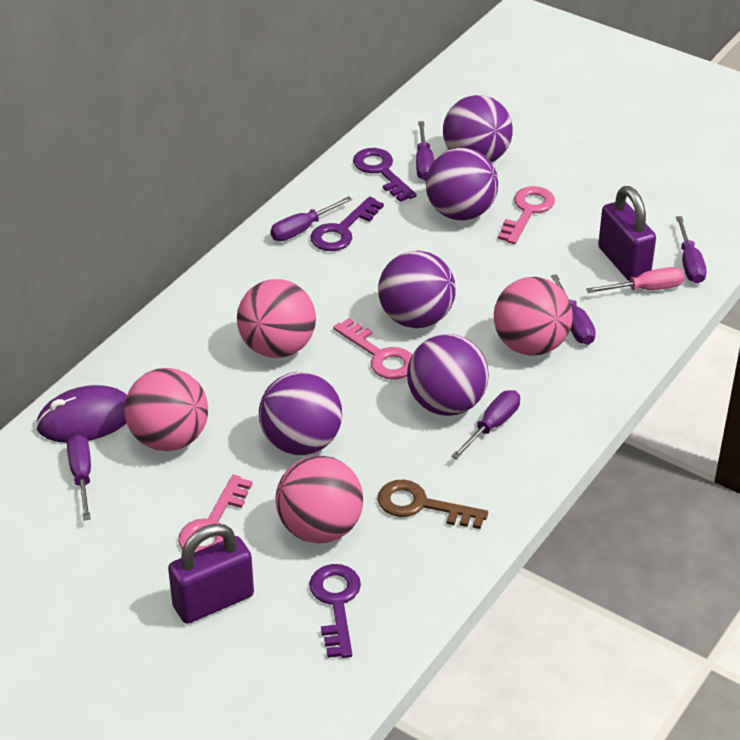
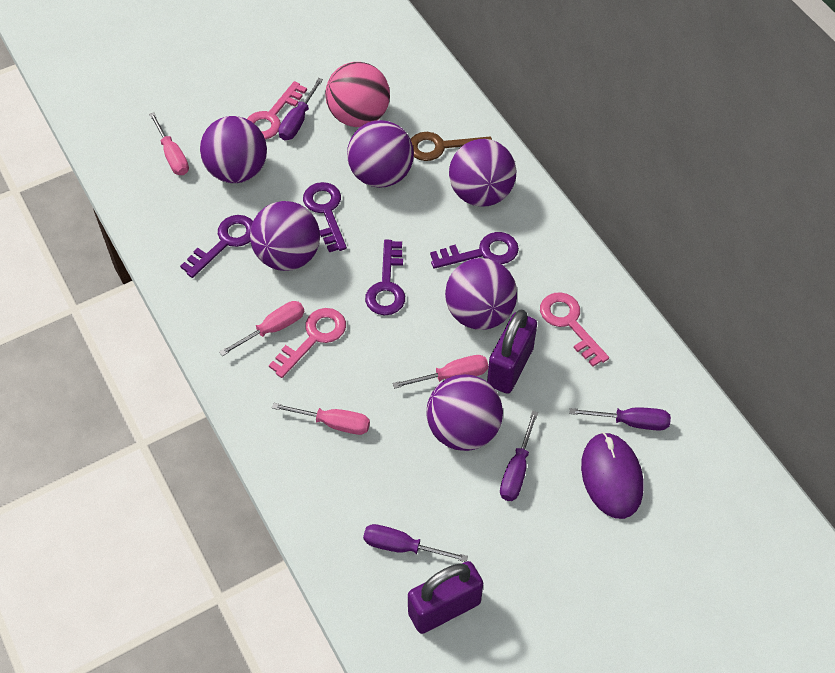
pink ball: [124,368,208,451] [237,279,316,358] [276,456,363,543] [494,277,573,355] = 4 -> [325,62,390,127] = 1
pink screwdriver: [586,267,685,293] = 1 -> [149,112,189,175] [219,301,304,356] [272,403,370,435] [392,355,488,389] = 4
purple ball: [259,372,342,455] [378,251,456,328] [407,334,489,416] [426,148,498,221] [443,95,513,163] = 5 -> [200,116,267,183] [250,201,320,271] [347,120,414,188] [426,374,503,451] [445,258,517,330] [449,139,516,207] = 6
purple key: [309,564,361,658] [310,197,384,251] [353,148,417,202] = 3 -> [180,215,253,278] [303,182,347,252] [365,240,405,315] [430,232,519,269] = 4
purple screwdriver: [67,434,91,521] [270,196,353,241] [416,121,434,181] [451,390,520,459] [551,274,596,345] [676,216,707,283] = 6 -> [279,78,323,140] [363,524,468,562] [500,411,538,501] [570,407,671,431] = 4

